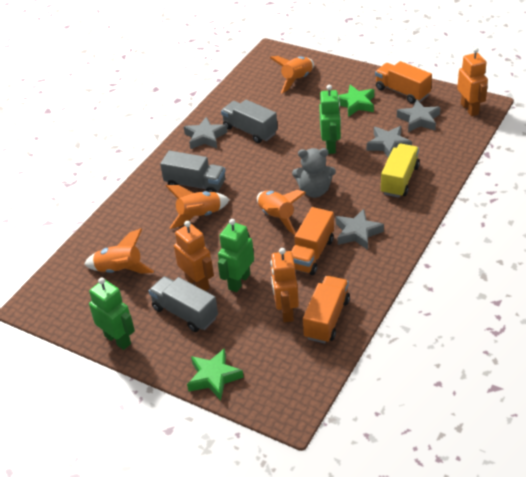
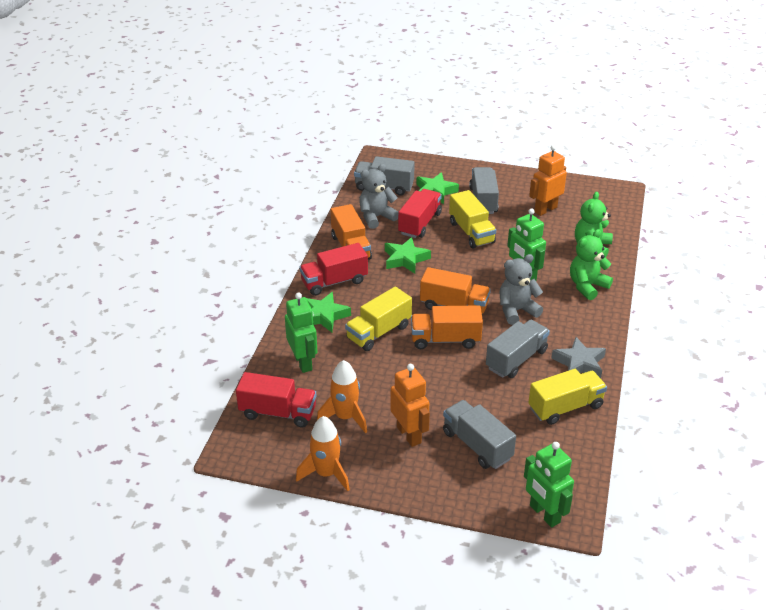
green star: [187,348,244,400] [338,85,374,117] = 2 -> [306,292,351,332] [385,237,431,274] [416,172,459,204] = 3
green teddy bear: none = 0 -> [570,229,613,300] [575,192,613,257] = 2
grey star: [184,117,227,149] [336,209,384,250] [367,126,412,158] [397,100,441,132] = 4 -> [552,337,606,379] = 1
grey teddy bear: [292,148,336,198] = 1 -> [359,164,399,229] [500,254,543,325] = 2
grey truck: [149,276,218,332] [160,150,226,193] [221,100,278,143] = 3 -> [354,156,415,196] [443,400,516,469] [469,167,499,214] [486,320,550,378] = 4
orange robot: [174,221,214,291] [271,248,299,322] [457,47,488,116] = 3 -> [390,364,430,447] [529,145,567,216] = 2
orange rocket: [84,228,154,274] [166,185,230,229] [257,190,306,235] [270,56,314,93] = 4 -> [296,416,350,491] [317,360,367,433] = 2
red truck: none = 0 -> [236,372,317,427] [299,243,368,296] [398,189,442,238] = 3
yellow truck: [381,144,420,198] = 1 -> [345,287,412,351] [449,190,496,249] [528,369,607,425] = 3

